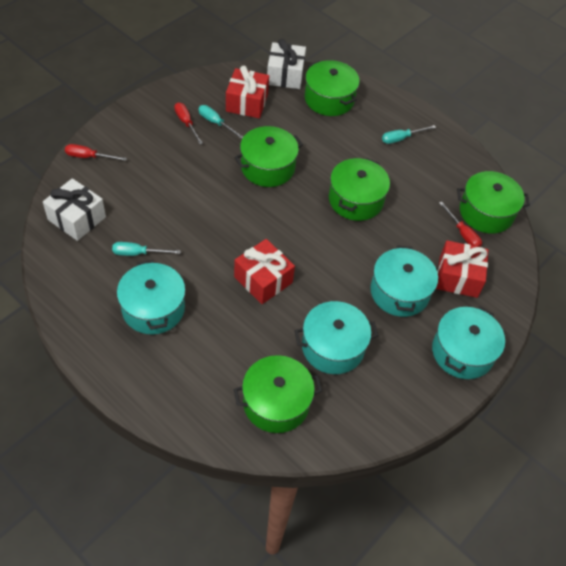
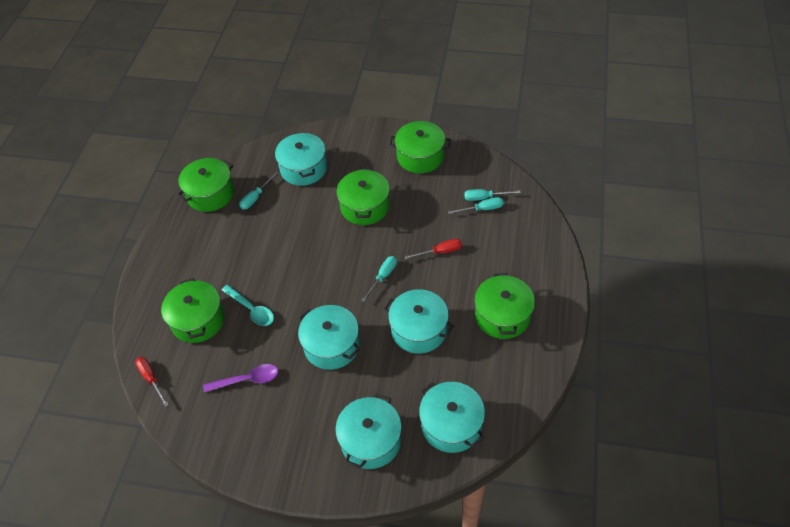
purple spoon: none = 0 -> [203,364,278,393] = 1
red gift: [226,66,269,118] [234,239,295,304] [436,240,488,298] = 3 -> none = 0
red screwdriver: [65,144,127,161] [174,102,203,144] [439,201,482,247] = 3 -> [135,357,169,407] [405,239,462,259] = 2
turquoise pot: [117,260,186,335] [294,301,378,374] [370,245,438,317] [432,306,505,379] = 4 -> [275,132,327,186] [298,305,360,370] [335,393,402,469] [384,289,454,354] [419,382,485,453] = 5
turquoise screwdriver: [112,242,181,256] [198,105,243,139] [382,125,436,144] = 3 -> [239,172,278,209] [361,256,397,302] [448,197,504,214] [464,189,521,201] = 4
turquoise spoon: none = 0 -> [222,285,274,326] = 1
white gift: [43,178,106,241] [267,39,306,89] = 2 -> none = 0

